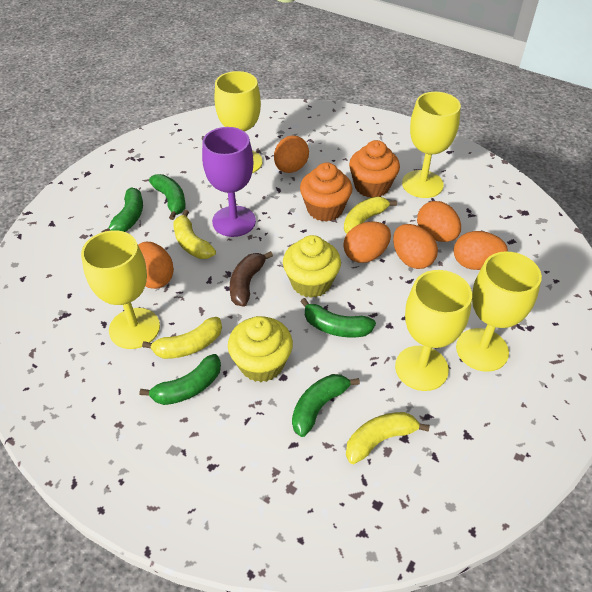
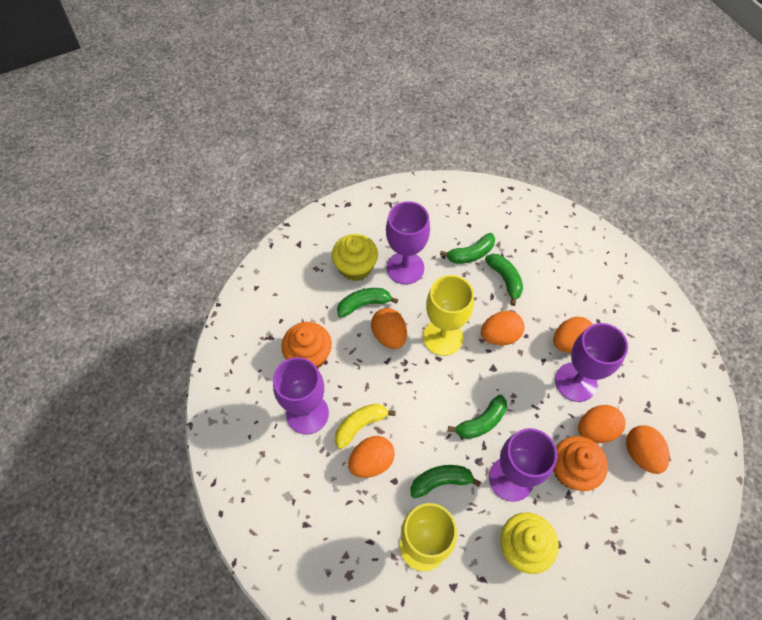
brown banana: [230,251,273,307] = 1 -> none = 0
purple goblet: [202,127,256,237] = 1 -> [273,357,329,435] [386,201,430,284] [489,428,557,502] [555,323,628,402] = 4
yellow banana: [142,317,222,359] [173,210,216,259] [344,197,397,234] [346,412,430,464] = 4 -> [335,404,396,449] = 1
yellow goblet: [81,230,160,349] [215,71,262,173] [395,270,472,391] [402,92,461,198] [456,252,542,372] = 5 -> [400,503,457,572] [423,275,474,356] = 2

